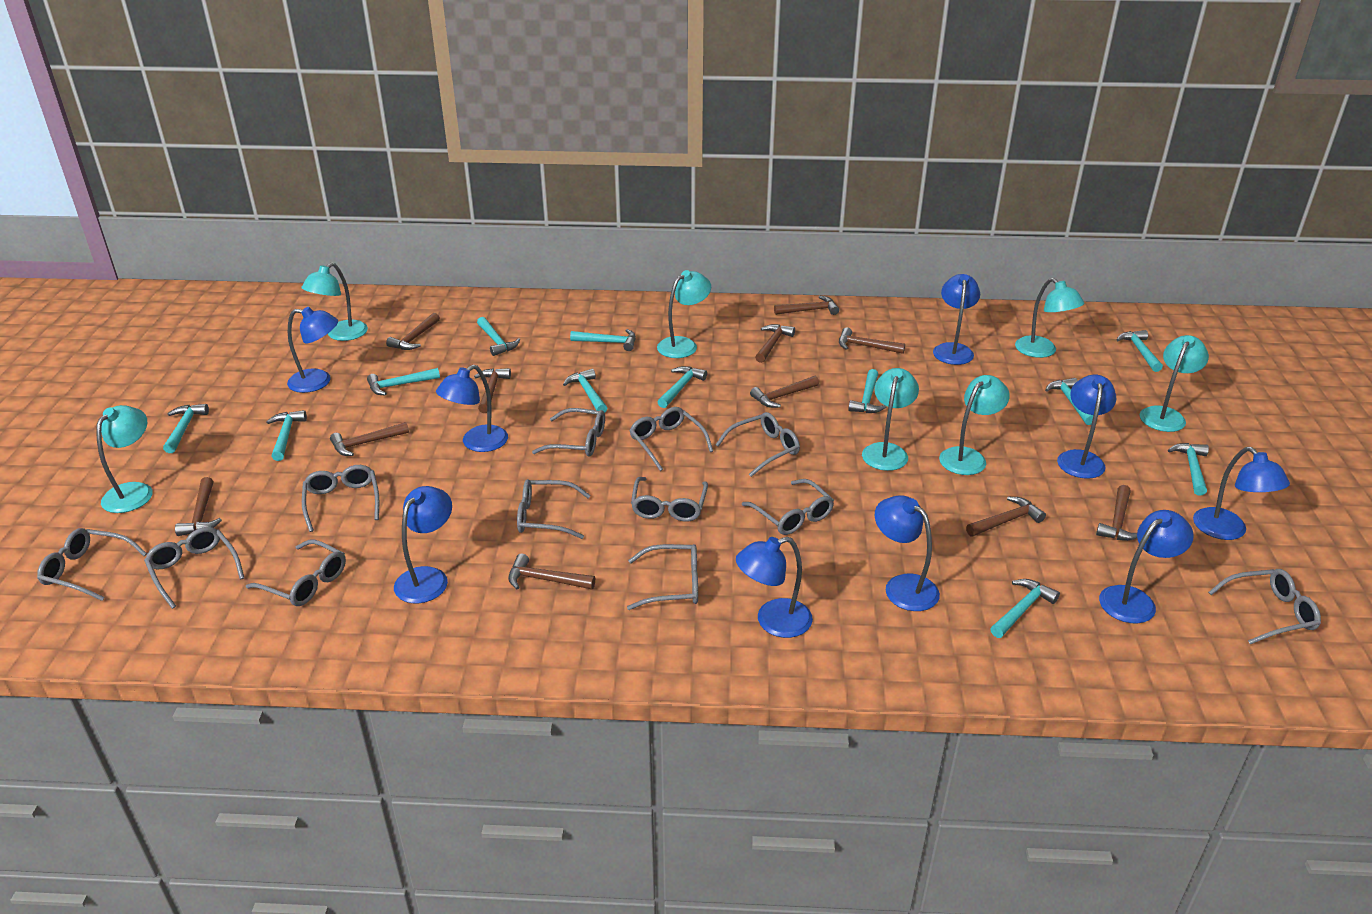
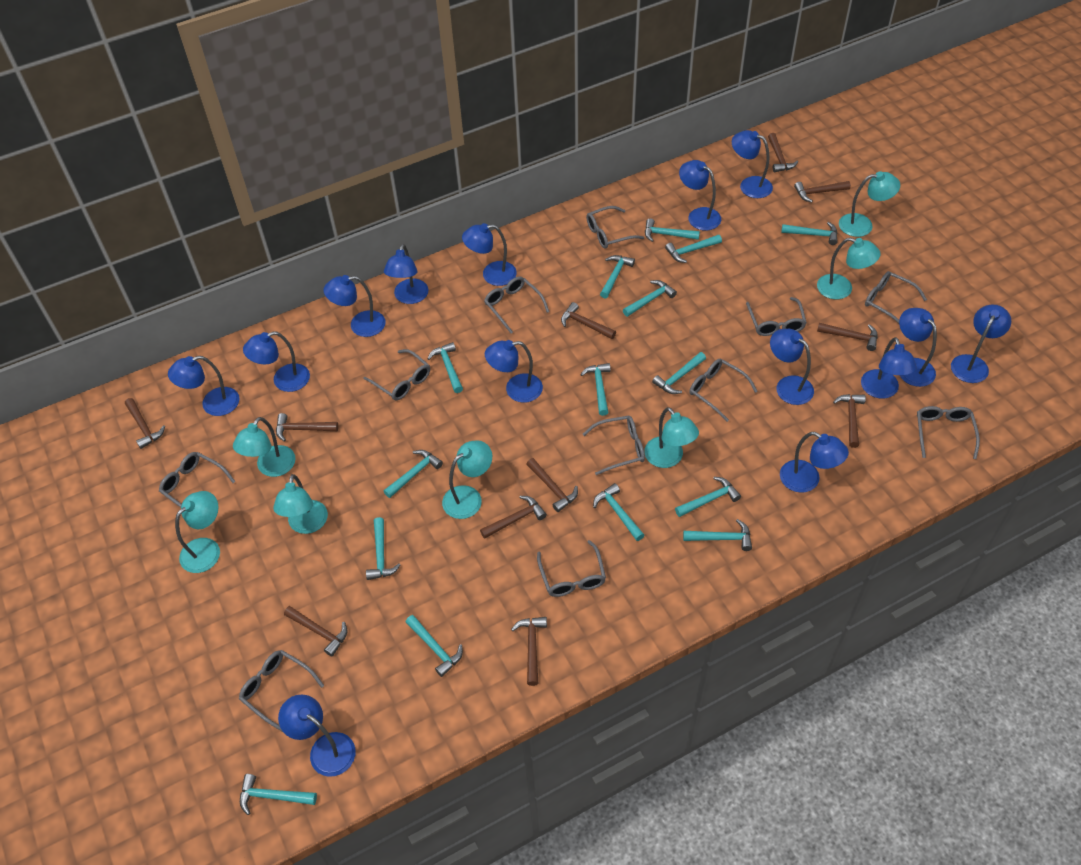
blue lamp: [287,307,338,393] [394,486,452,604] [436,365,508,452] [736,537,813,638] [875,495,940,611] [933,274,980,365] [1057,375,1116,479] [1099,510,1194,623] [1193,447,1290,540] = 9 -> [168,356,239,416] [243,331,310,392] [278,694,356,777] [324,275,385,337] [384,244,429,304] [462,223,517,286] [485,340,543,403] [679,160,721,230] [732,130,773,198] [770,329,814,405] [780,432,849,493] [861,337,917,399] [899,308,937,387] [951,305,1011,383] = 14
grey glasses: [37,528,147,601] [144,527,244,609] [246,539,346,606] [302,465,379,532] [517,479,591,539] [532,408,605,457] [627,544,698,610] [629,407,713,471] [631,477,708,522] [715,412,800,477] [742,479,834,535] [1208,569,1321,644] = 12 -> [159,452,236,507] [239,650,324,733] [363,349,430,400] [484,276,549,334] [537,540,606,597] [583,416,645,475] [586,206,644,249] [689,359,758,422] [746,297,807,336] [865,271,927,324] [917,406,980,459] = 11
turquoise hammer: [163,404,209,453] [266,410,307,461] [367,368,440,396] [477,317,520,356] [563,368,607,413] [570,329,636,351] [658,366,707,408] [848,369,886,413] [990,579,1060,638] [1045,378,1093,425] [1116,330,1163,372] [1168,443,1209,496] = 12 -> [240,774,317,815] [366,517,400,580] [383,450,443,498] [406,615,463,677] [427,342,463,393] [580,363,611,416] [593,483,644,541] [600,255,635,299] [623,280,677,317] [645,219,700,242] [652,352,706,394] [665,235,722,263] [675,477,741,517] [683,519,752,551] [781,222,838,245] = 15

